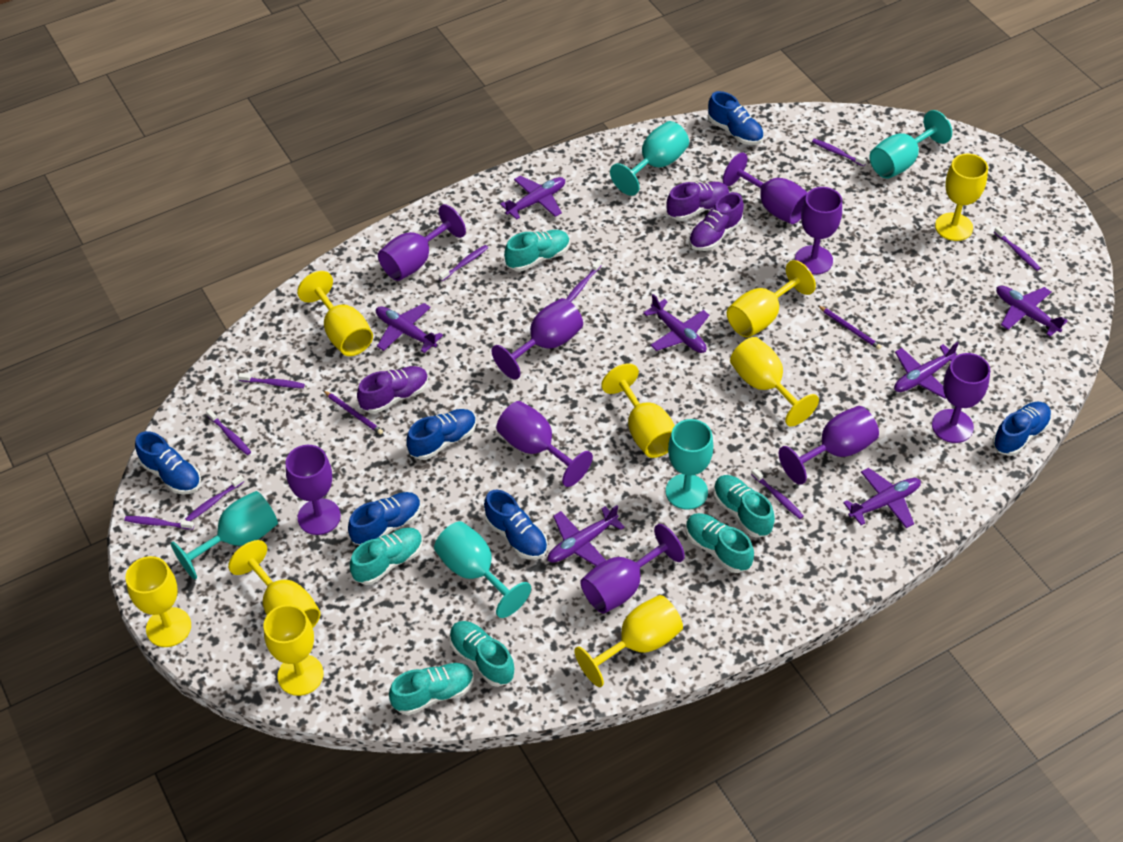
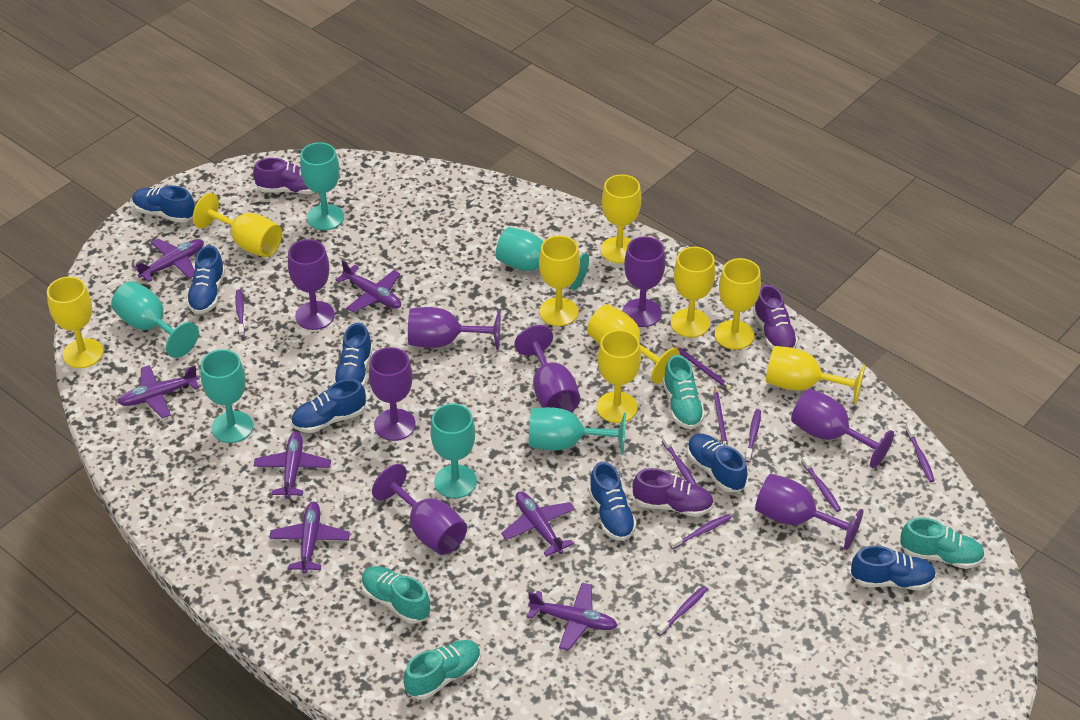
blue shoe: [135,431,201,494] [348,492,421,545] [406,409,476,460] [484,490,548,560] [708,91,764,145] [993,402,1052,456] = 6 -> [132,185,195,223] [186,245,225,314] [291,379,366,433] [333,323,373,387] [588,462,637,541] [687,434,748,492] [851,545,936,590] = 7
purple goblet: [286,445,341,535] [378,204,466,281] [491,298,583,380] [496,401,593,487] [580,524,685,614] [723,153,808,224] [779,406,879,485] [795,187,842,275] [932,353,990,443] = 9 -> [288,239,335,330] [369,347,416,441] [372,464,467,555] [408,307,501,350] [514,325,580,412] [623,237,665,327] [755,474,863,550] [791,389,894,468] = 8
purple toothbrush: [124,516,194,530] [185,475,244,521] [206,409,251,455] [238,373,305,388] [439,245,488,281] [566,260,602,302] [751,468,803,519] [812,139,866,166] [994,226,1040,271] = 9 -> [236,289,245,337] [657,586,708,635] [662,436,697,485] [670,514,731,549] [745,409,761,462] [801,456,841,512] [906,425,935,482] = 7
turquoise goblet: [171,491,278,580] [434,521,531,618] [610,121,689,196] [666,419,713,510] [870,110,952,179] = 5 -> [111,281,199,358] [201,349,253,443] [300,142,344,230] [431,403,477,498] [496,227,589,290] [529,407,626,455] = 6
turquoise shoe: [350,528,423,585] [389,663,474,715] [449,621,515,687] [504,230,570,271] [686,513,754,573] [713,475,775,538] = 6 -> [361,566,430,624] [403,640,481,700] [663,355,705,429] [900,517,985,569] = 4

